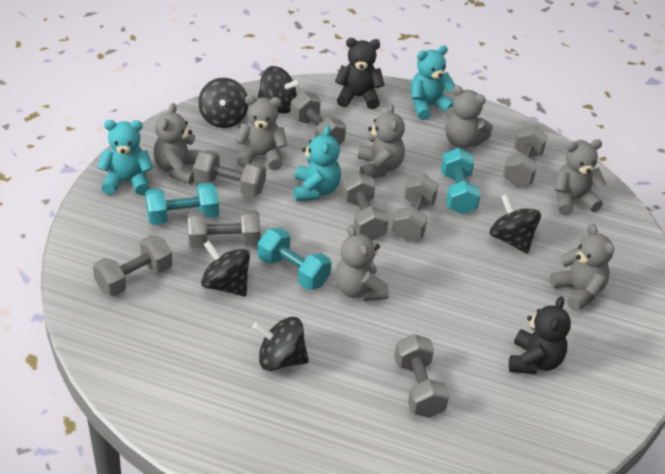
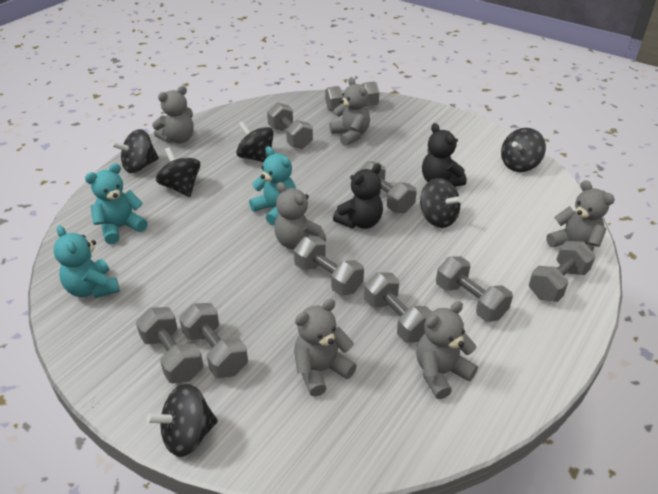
black spinning top: [198,78,248,128] [201,241,250,296] [252,317,309,371] [257,66,301,114] [490,194,541,254] = 5 -> [112,129,159,173] [146,384,218,457] [156,147,200,197] [236,121,274,162] [420,178,462,228] [501,128,546,172] = 6
grey dumbbell: [93,235,172,297] [188,210,261,248] [193,150,266,197] [290,91,346,145] [341,172,389,241] [392,174,439,241] [394,334,449,418] [503,125,547,186] = 8 -> [136,307,204,384] [179,303,248,378] [267,102,313,149] [294,236,364,296] [325,81,379,111] [359,161,417,213] [364,272,432,343] [436,256,513,322] [529,241,596,302] = 9
grey teddy bear: [153,103,202,184] [235,95,287,170] [335,225,389,301] [358,103,405,178] [446,85,493,149] [550,224,614,311] [554,139,606,215] = 7 -> [152,86,194,143] [274,182,326,249] [294,299,357,397] [329,77,370,146] [416,301,478,399] [546,180,615,251] = 6
turquoise dumbbell: [145,182,219,225] [258,228,331,290] [441,148,481,214] = 3 -> none = 0

